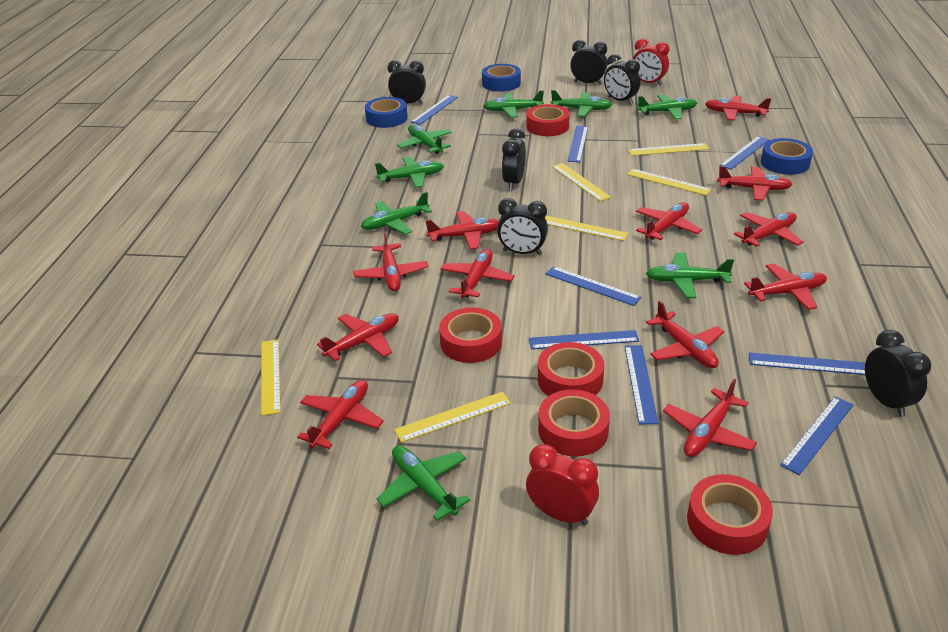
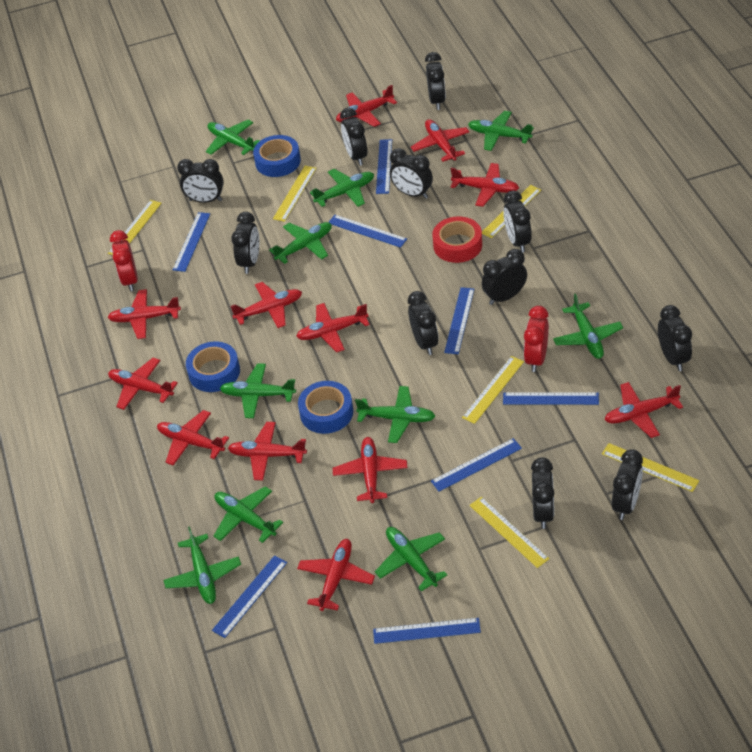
black clock: [388,60,426,104] [497,198,548,255] [502,128,526,190] [570,40,607,85] [604,54,640,105] [865,330,931,417] = 6 -> [177,159,224,203] [231,212,259,274] [340,108,367,166] [390,148,433,199] [408,291,438,355] [425,52,446,110] [482,249,527,305] [503,191,532,252] [531,457,554,529] [612,449,643,520] [658,305,692,371] = 11
green plane: [361,192,432,234] [375,157,444,188] [376,446,471,521] [397,125,452,154] [483,90,544,118] [551,90,612,117] [637,94,697,119] [646,253,734,298] = 8 -> [163,526,241,604] [206,120,260,155] [214,486,283,543] [220,363,296,418] [269,222,332,264] [310,169,374,207] [355,386,435,443] [375,527,447,591] [468,111,534,151] [553,293,623,359] = 10
red tape: [439,308,502,363] [526,104,570,136] [538,342,604,396] [538,389,610,457] [687,474,773,555] = 5 -> [432,216,482,263] = 1

